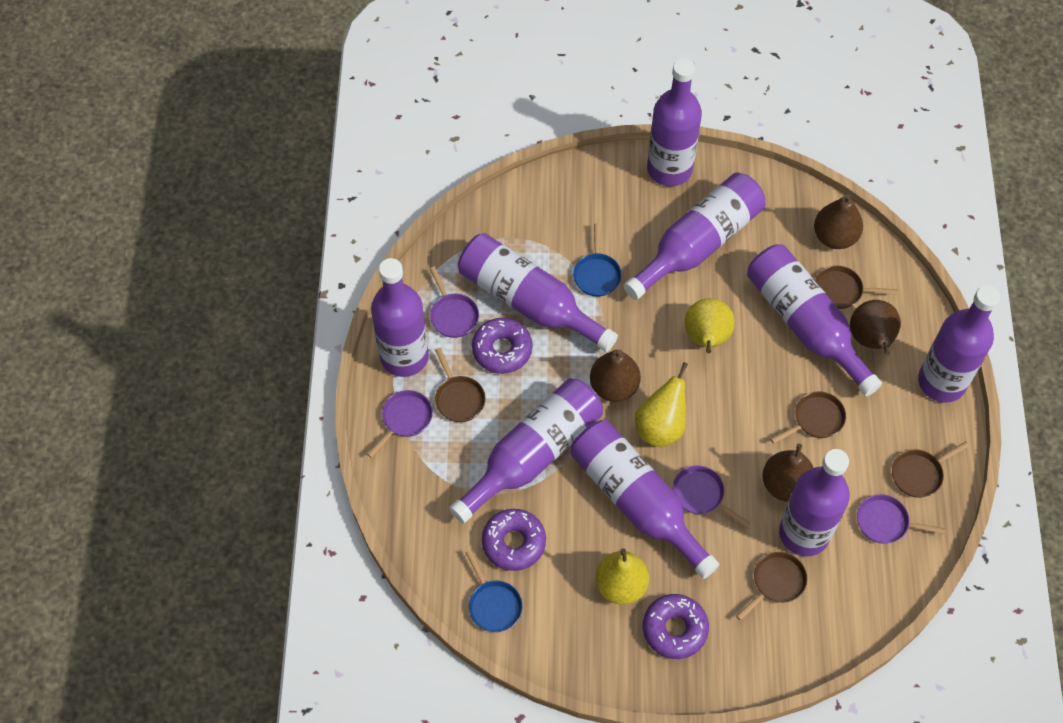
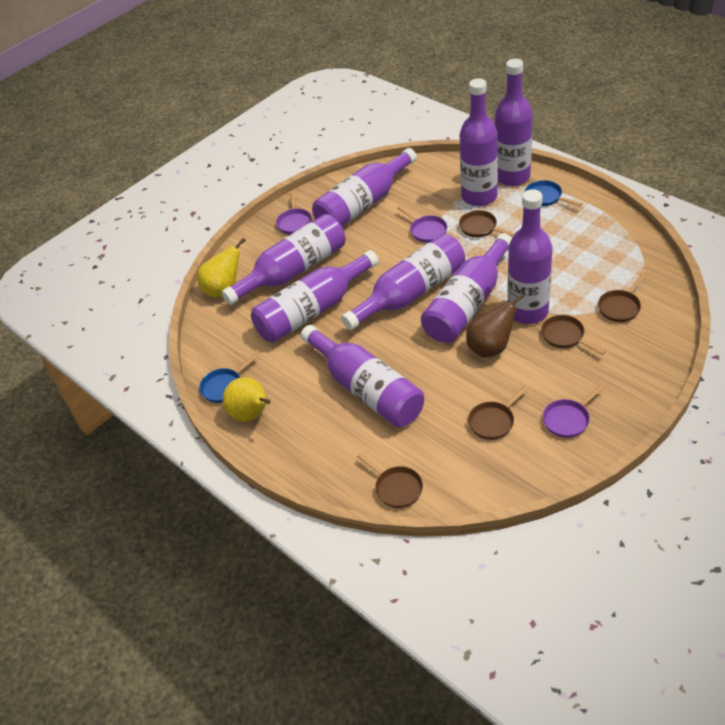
brown pear: [590,350,641,402] [762,444,813,502] [814,194,863,249] [850,300,901,355] = 4 -> [466,293,524,358] = 1
purple donut: [472,318,532,374] [482,509,546,571] [643,594,709,659] = 3 -> none = 0
purple pan: [367,390,433,458] [430,266,479,338] [673,466,750,528] [857,494,946,544] = 4 -> [276,191,312,234] [397,206,447,243] [543,384,605,438] = 3
yellow pear: [595,548,649,605] [635,362,688,447] [685,298,735,353] = 3 -> [197,238,246,298] [223,377,271,421] = 2

